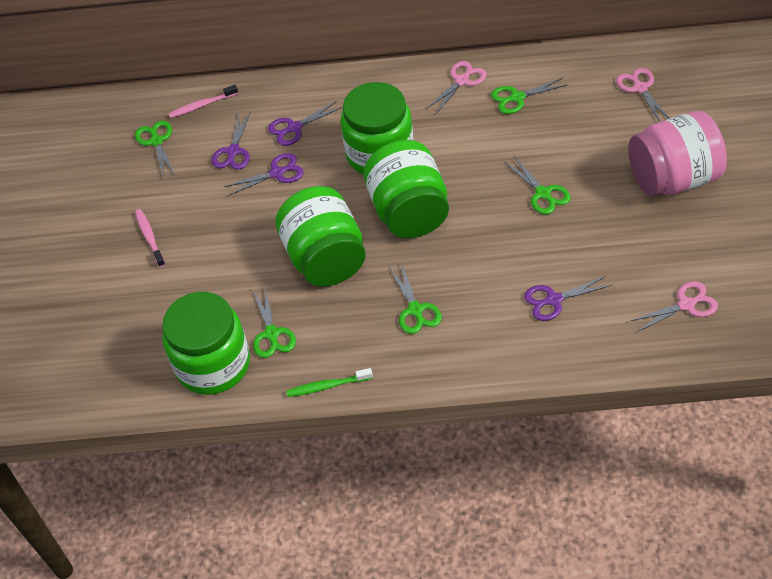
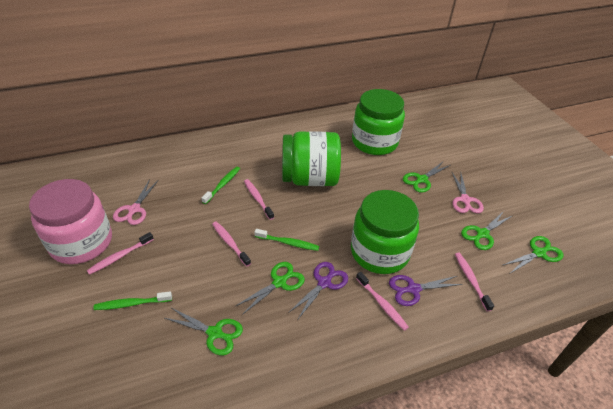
green jar: [162,292,250,395] [275,186,366,287] [340,82,413,174] [363,140,449,238] = 4 -> [282,131,341,186] [351,190,419,274] [352,89,405,155] = 3
green toothbrush: [286,368,373,397] = 1 -> [94,291,172,310] [202,167,240,204] [254,229,319,251] = 3
pink scissors: [426,61,487,114] [616,68,670,122] [631,281,718,332] = 3 -> [113,179,158,225] [452,171,484,213] = 2
pink toothbrush: [135,209,165,267] [168,85,238,118] = 2 -> [87,232,154,275] [212,221,251,267] [244,179,274,220] [356,272,409,331] [455,253,494,311] = 5
purple scissors: [212,113,250,170] [224,153,304,196] [268,101,343,146] [524,276,612,321] = 4 -> [288,262,348,319] [389,275,463,306] = 2

